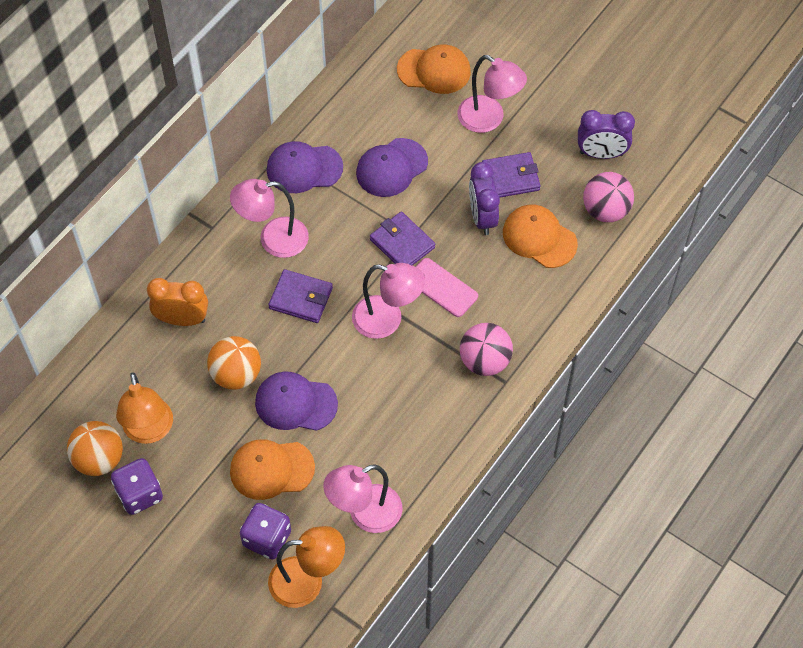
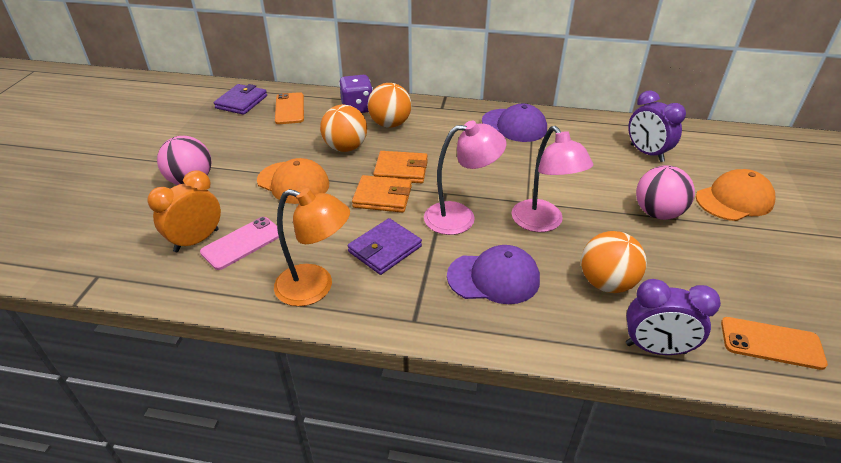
orange ball: [67,421,123,476] [207,336,261,390] = 2 -> [320,104,367,152] [367,83,412,128] [581,231,647,293] = 3
orange cap: [230,439,315,500] [397,44,471,94] [503,205,578,268] = 3 -> [257,158,329,204] [696,169,776,221] = 2
orange lamp: [116,373,173,444] [268,526,345,608] = 2 -> [274,188,350,306] = 1
orange phone: none = 0 -> [275,92,304,124] [721,317,828,370] = 2
orange wallet: none = 0 -> [352,175,412,213] [373,151,428,183] = 2
pink lamp: [230,179,309,258] [323,464,403,533] [352,263,425,339] [458,55,527,133] = 4 -> [424,121,506,235] [512,126,593,232] = 2
purple cap: [255,371,338,431] [267,141,343,193] [356,138,428,197] = 3 -> [447,245,540,304] [482,104,547,142] = 2
purple dice: [111,458,163,515] [240,503,291,559] = 2 -> [339,75,373,113] = 1
purple wallet: [269,269,333,323] [370,212,435,265] [482,152,541,198] = 3 -> [214,84,267,115] [348,218,422,275] = 2

